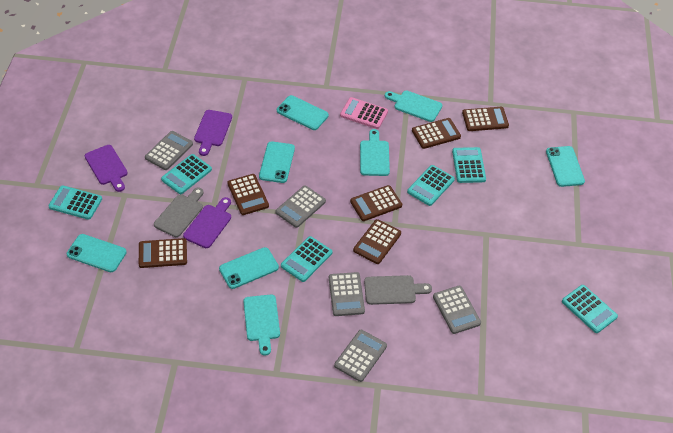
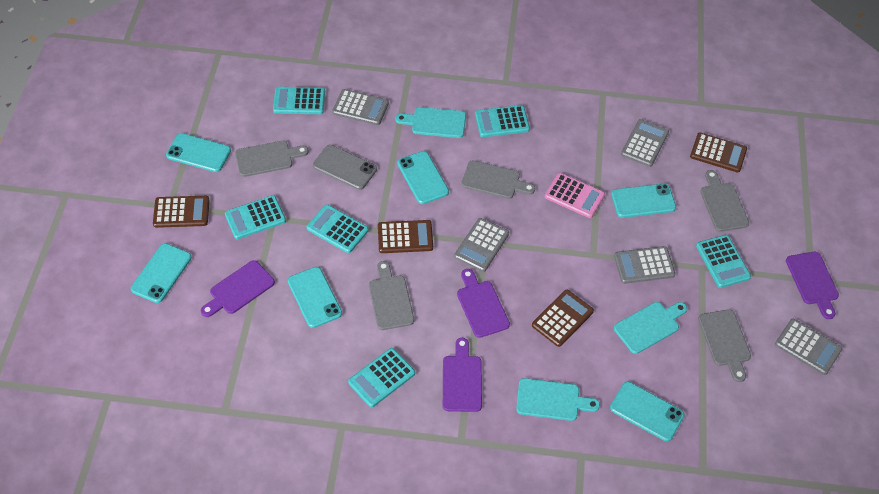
brown calculator: [139,238,187,268] [227,174,269,215] [350,185,402,221] [353,219,401,264] [412,118,461,149] [462,107,509,131] = 6 -> [153,196,209,228] [378,220,433,253] [532,290,594,347] [690,133,747,172] = 4
grey cutting board: [154,188,204,237] [364,275,432,305] = 2 -> [235,141,308,177] [369,261,414,330] [461,160,535,199] [698,310,751,382] [700,170,749,232] = 5
grey phone: none = 0 -> [313,145,377,190] = 1
purple cutting board: [85,145,128,192] [183,197,231,248] [194,110,232,156] = 3 -> [201,260,275,317] [443,338,482,412] [457,269,510,338] [786,252,839,319] = 4
turquoise phone: [66,234,127,272] [219,247,279,289] [259,141,295,183] [277,95,329,130] [546,146,585,187] = 5 -> [131,243,192,303] [166,133,231,172] [288,267,342,328] [397,151,449,204] [610,381,684,442] [611,184,676,218] = 6

